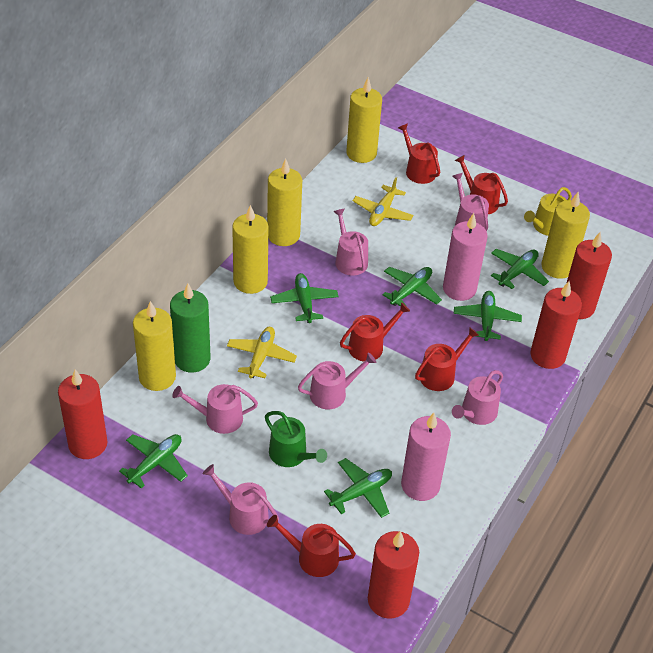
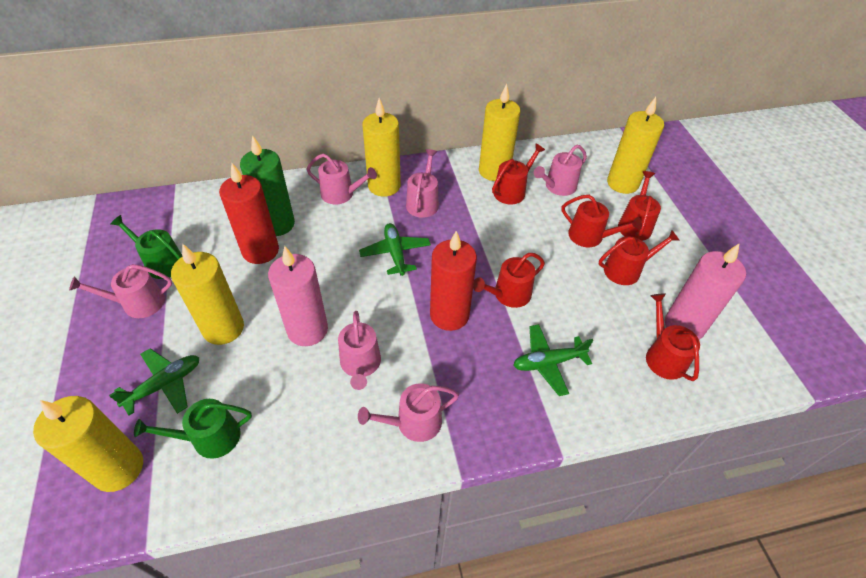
green plane: [119,434,188,488] [270,273,339,323] [324,458,392,518] [382,267,442,307] [454,291,522,341] [491,249,549,289] = 6 -> [109,348,199,416] [359,223,431,276] [513,324,593,396] = 3
green watering can: [265,411,327,467] = 1 -> [111,215,182,279] [134,399,252,459] = 2
red candle: [58,369,107,459] [368,531,419,619] [530,281,582,369] [567,232,612,319] = 4 -> [219,163,279,264] [430,231,477,331] = 2
red watering can: [267,515,356,577] [340,302,410,362] [398,124,440,184] [415,327,479,391] [455,155,508,214] = 5 -> [473,253,545,308] [492,144,545,204] [561,195,642,247] [599,230,680,285] [618,171,661,241] [646,293,700,381] = 6
yellow plane: [227,327,297,378] [353,177,414,226] = 2 -> none = 0
yellow watering can: [524,187,572,236] = 1 -> none = 0

